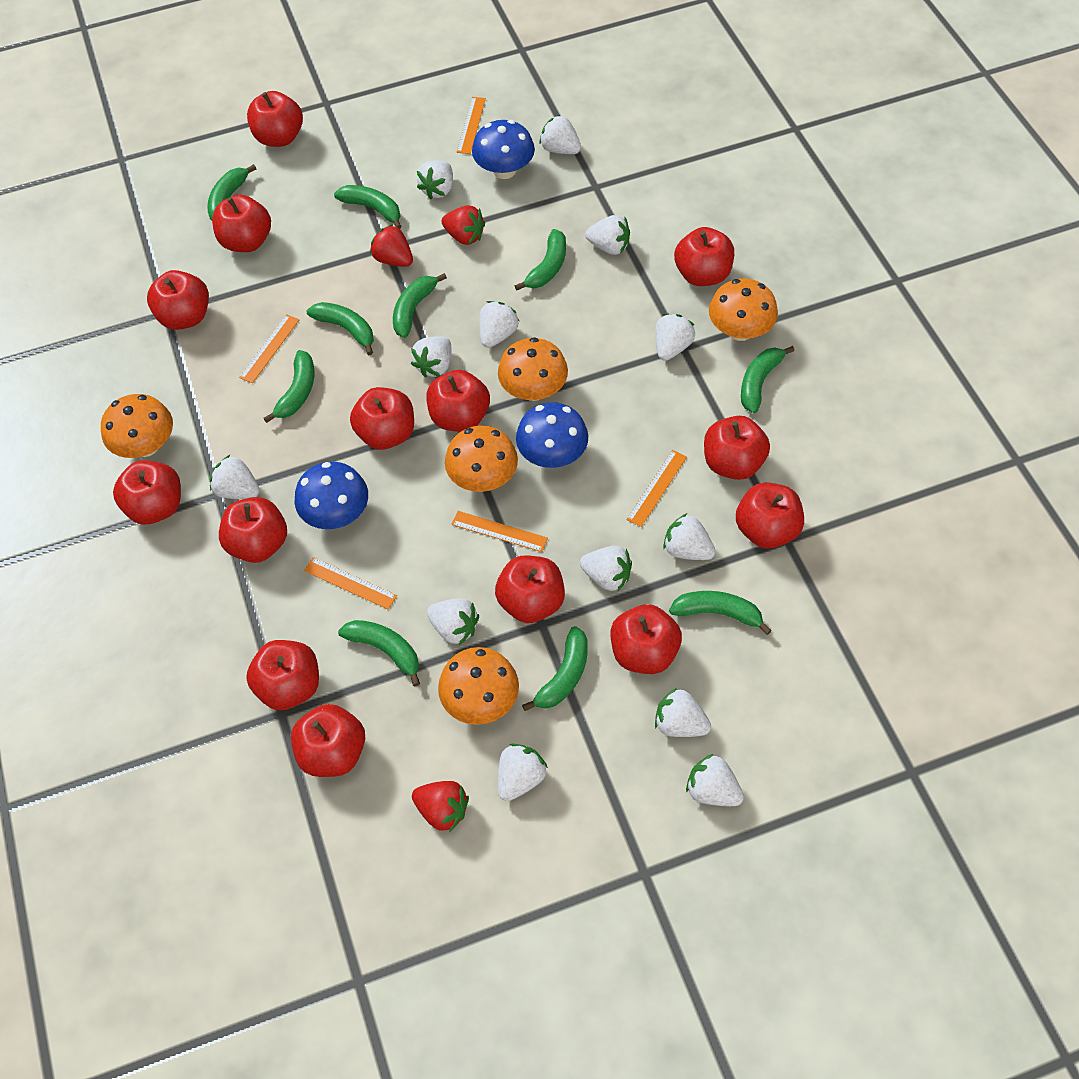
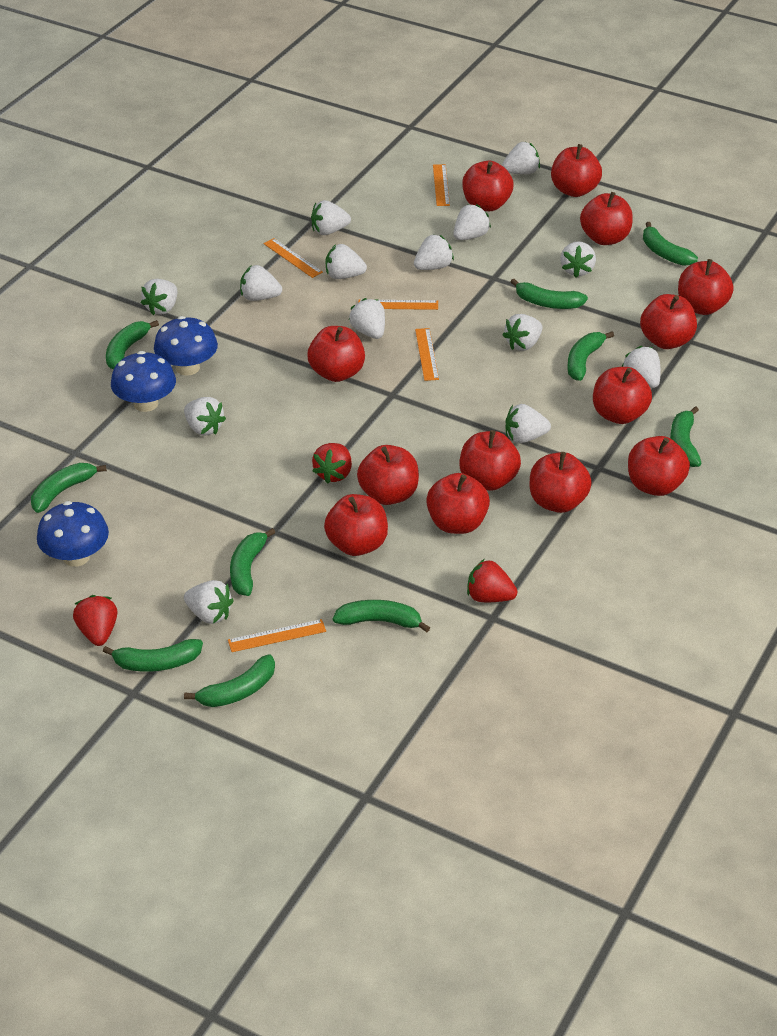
orange mushroom: [101,394,173,458] [438,647,519,725] [445,425,518,492] [498,337,568,401] [709,278,778,341] = 5 -> none = 0
red apple: [113,460,181,524] [147,270,209,330] [212,194,271,252] [219,497,287,563] [246,640,319,710] [247,91,303,147] [291,704,365,777] [350,387,414,450] [426,370,490,432] [495,556,565,623] [611,604,682,674] [674,227,734,286] [704,416,770,480] [736,483,804,549] = 14 -> [307,326,365,382] [324,494,388,556] [357,445,419,505] [426,473,490,534] [460,430,521,491] [462,161,514,211] [530,452,592,513] [551,144,602,197] [580,192,633,245] [593,367,652,424] [628,436,690,496] [640,294,697,349] [678,259,734,315] = 13
white strawberry: [210,455,260,499] [411,336,451,378] [417,160,453,199] [427,598,479,645] [479,301,519,348] [498,744,548,801] [539,115,581,154] [580,546,632,592] [585,215,630,255] [655,313,695,361] [655,688,711,737] [663,513,716,560] [686,754,744,806] = 13 -> [141,279,177,315] [184,397,226,436] [184,580,234,624] [240,265,282,301] [311,200,351,235] [325,244,367,279] [349,298,385,339] [414,234,454,270] [453,204,491,240] [502,142,540,174] [503,314,543,351] [505,404,551,443] [560,241,596,278] [622,346,660,388] = 14

